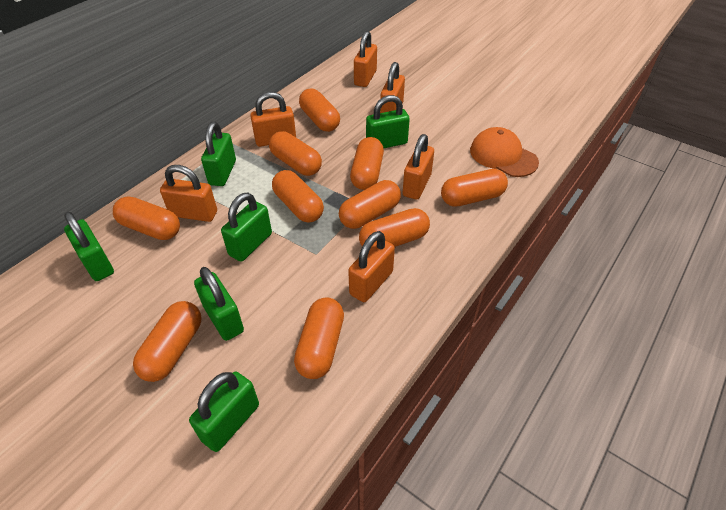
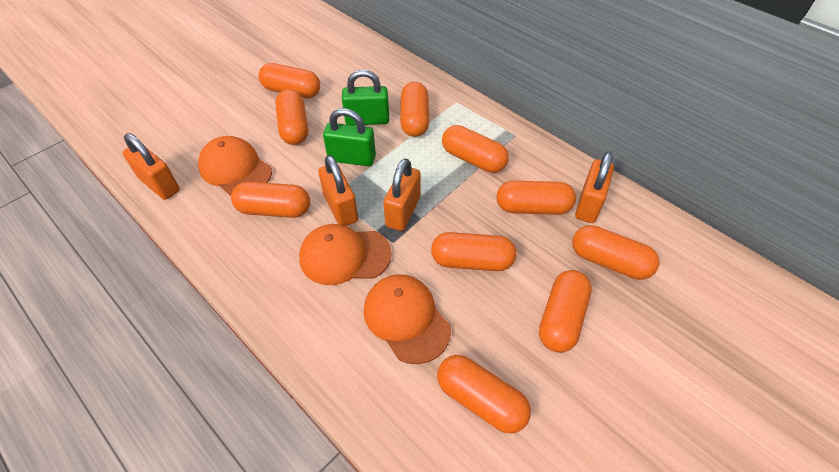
green padlock: [64,212,114,281] [189,372,259,452] [194,267,244,341] [201,122,236,186] [221,193,272,262] [366,95,410,149] = 6 -> [323,108,376,166] [342,70,389,125] = 2
orange cap: [470,127,539,177] = 1 -> [198,136,272,196] [299,224,392,285] [364,274,451,364] = 3
orange padlock: [160,165,217,222] [250,92,296,147] [348,231,395,302] [354,31,377,87] [380,62,405,113] [403,134,434,200] = 6 -> [123,133,180,200] [318,155,358,226] [383,158,421,231] [575,151,614,223] = 4

